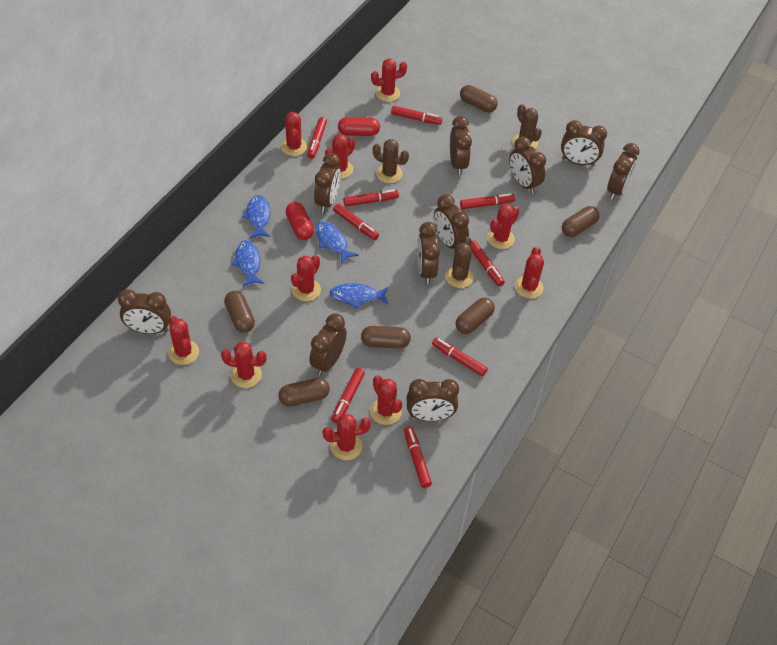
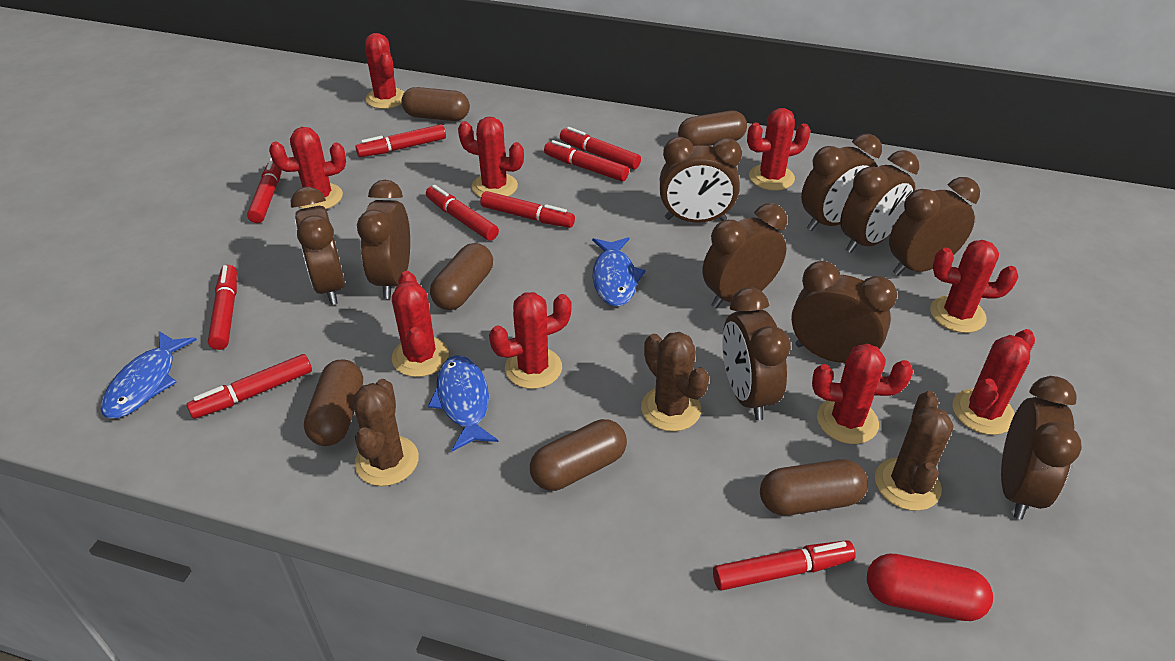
blue fish: [232,240,264,287] [242,195,271,238] [315,222,359,264] [329,283,389,308] = 4 -> [101,331,197,419] [428,356,498,452] [592,237,646,307] = 3
red cactus: [168,316,199,365] [221,342,267,388] [281,112,307,156] [291,255,321,301] [323,414,371,460] [325,134,355,179] [370,375,402,425] [371,59,407,102] [487,204,519,249] [515,247,544,299] = 10 -> [269,127,346,209] [365,33,405,109] [392,271,449,377] [458,117,524,198] [489,292,572,389] [747,108,811,191] [812,344,913,444] [930,240,1018,333] [952,329,1035,435] = 9
red capsule: [286,202,314,240] [338,117,380,136] = 2 -> [867,554,993,621] = 1

